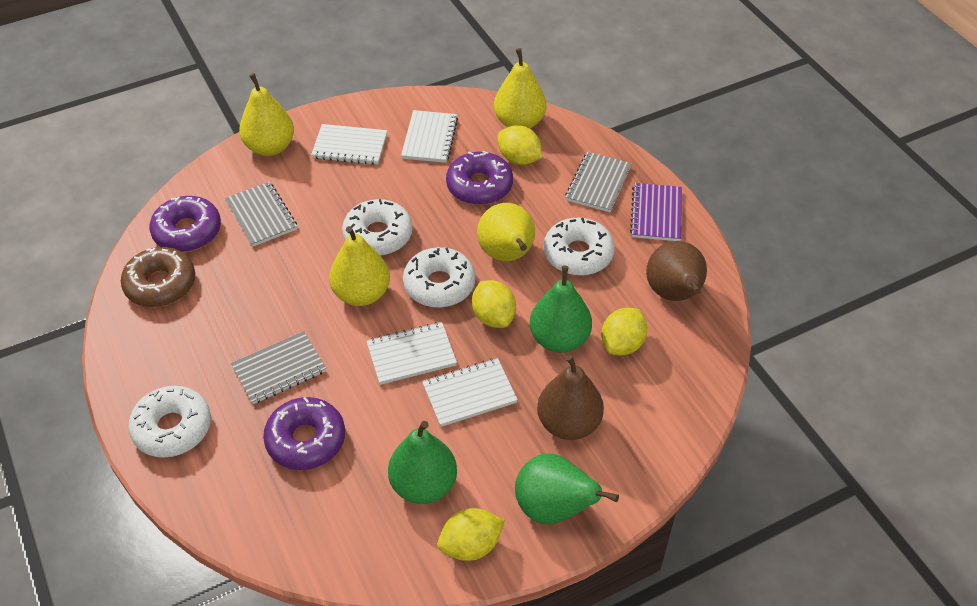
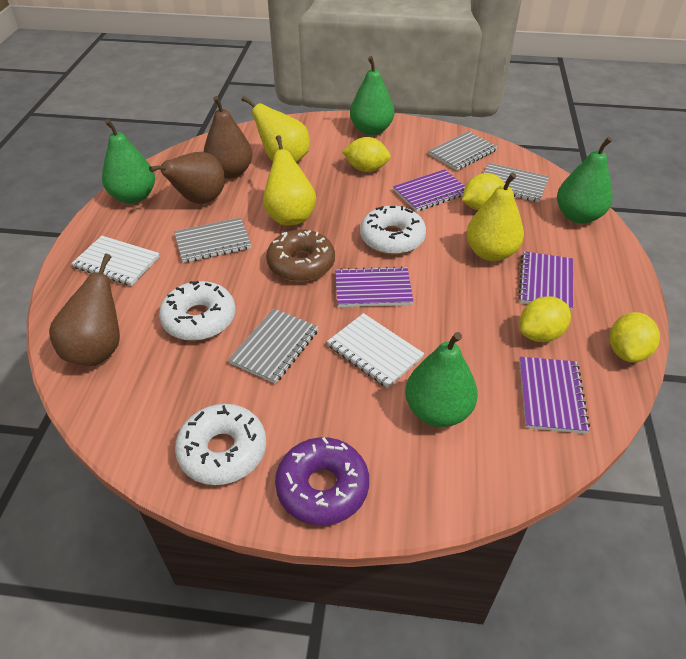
brown pear: [537,355,604,440] [646,241,707,301] = 2 -> [49,254,120,366] [149,152,225,204] [203,96,253,179] = 3
green pear: [388,421,457,504] [515,453,619,524] [530,266,592,353] = 3 -> [102,119,155,204] [350,56,394,135] [405,332,478,427] [557,137,613,224] = 4
grey notebook: [225,182,297,247] [231,331,326,404] [565,152,632,212] = 3 -> [174,218,251,263] [228,308,318,384] [429,131,497,171] [484,163,549,202] = 4
purple donut: [150,196,221,252] [263,397,345,470] [446,151,513,205] = 3 -> [275,437,369,525] = 1
purple notebook: [630,183,682,241] = 1 -> [335,266,413,307] [393,169,465,212] [518,251,573,311] [519,357,590,434] = 4
white donut: [128,386,211,458] [342,199,412,256] [403,247,475,308] [544,218,615,276] = 4 -> [159,281,236,341] [175,404,266,485] [360,206,426,255] = 3
white notebook: [311,124,387,165] [366,322,457,385] [401,110,458,163] [422,358,518,427] = 4 -> [71,236,160,286] [327,313,424,388] = 2
yellow pear: [239,73,294,156] [329,226,390,306] [477,203,535,261] [494,48,546,128] = 4 -> [241,96,310,163] [263,135,316,226] [466,172,524,261] = 3

